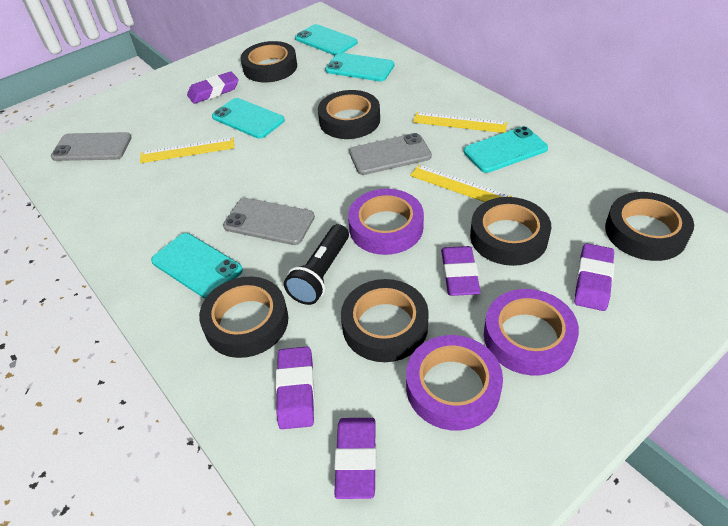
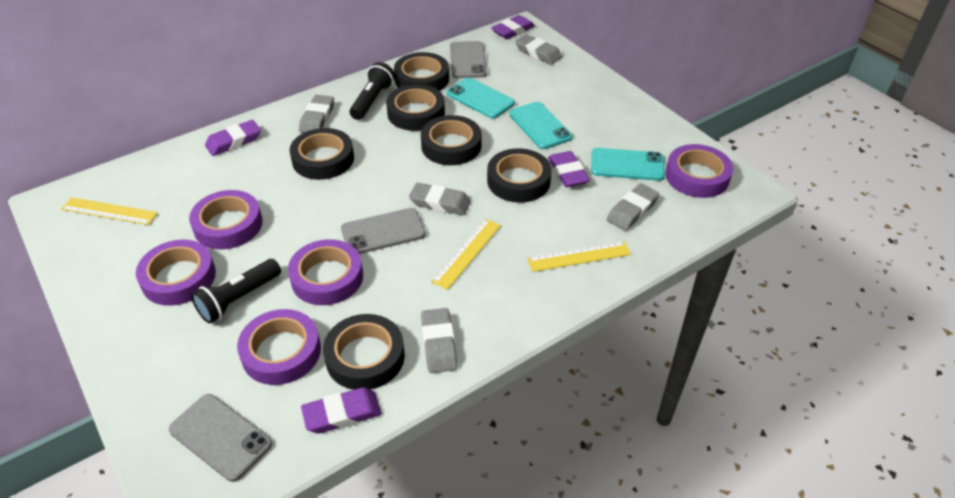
black flashlight: [284,224,349,305] = 1 -> [191,259,281,323] [350,62,395,120] = 2
grey eraser: none = 0 -> [299,95,334,133] [409,183,471,215] [421,308,457,373] [515,34,562,65] [607,184,659,231] = 5
purple eraser: [187,71,239,104] [276,347,315,429] [334,418,376,499] [441,246,481,296] [574,243,614,311] = 5 -> [205,120,261,156] [301,387,382,434] [491,15,535,39] [548,151,590,187] = 4
purple tape: [348,189,424,255] [406,335,503,431] [484,289,579,376] = 3 -> [136,240,216,306] [189,190,263,249] [237,309,321,385] [288,239,363,305] [665,144,733,198] = 5
turquoise phone: [151,233,243,299] [212,98,285,139] [295,24,358,55] [325,53,395,81] [464,126,548,173] = 5 -> [446,77,515,118] [509,102,572,149] [591,148,665,181] = 3

